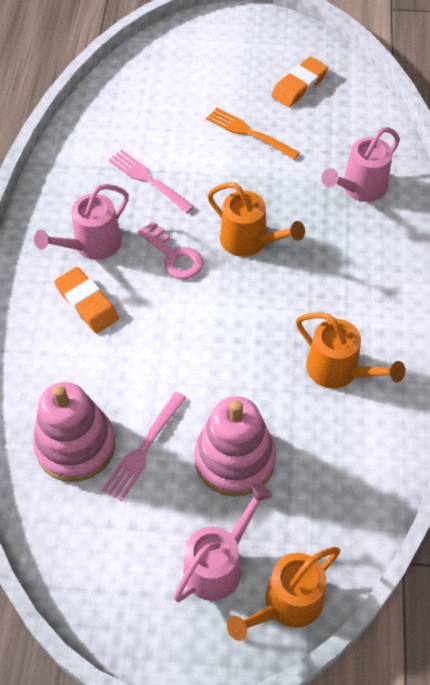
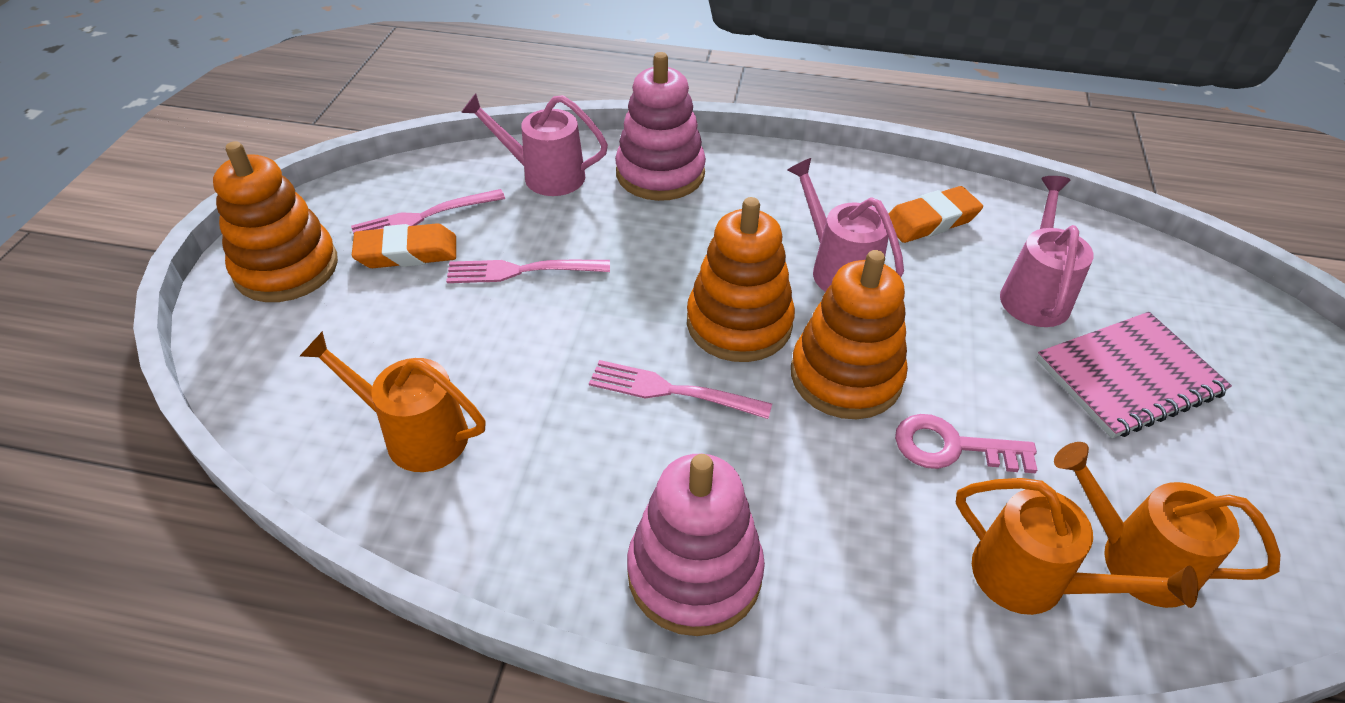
orange fork: [206,107,300,160] = 1 -> none = 0
orange stacking toy: none = 0 -> [213,141,338,302] [687,197,795,362] [791,250,908,419] = 3
pink fork: [102,392,186,502] [108,150,195,213] = 2 -> [351,189,505,234] [446,260,610,283] [589,360,772,419] = 3
pink notebook: none = 0 -> [1037,312,1232,438] = 1

